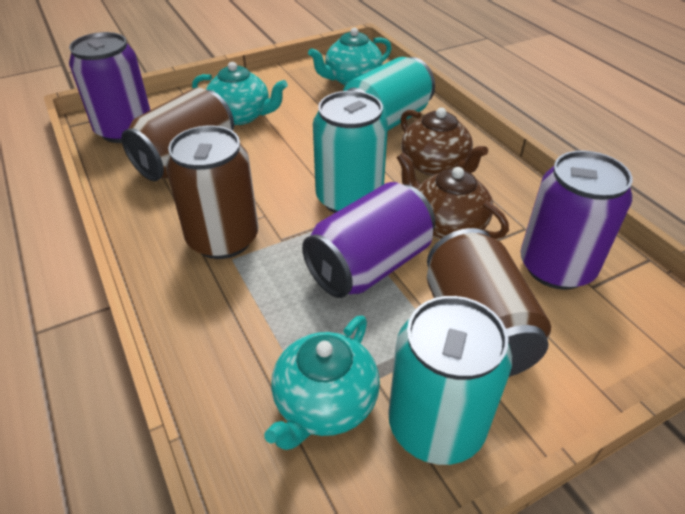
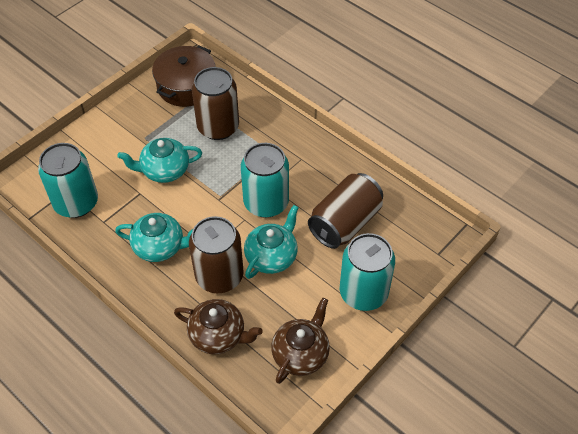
brown pot: none = 0 -> [152,45,216,107] = 1
purple can: [69,32,150,143] [302,182,435,298] [520,150,633,290] = 3 -> none = 0

